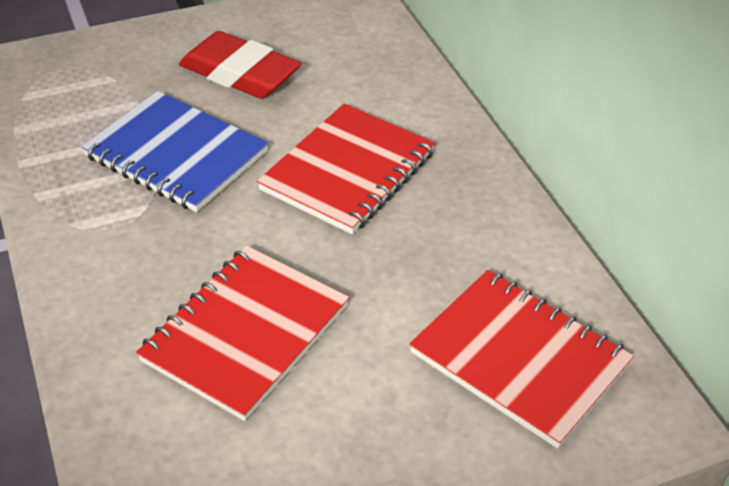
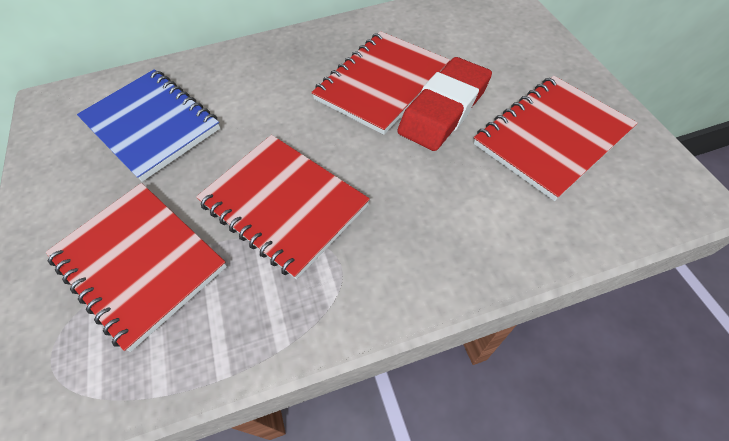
red notebook: [136,246,349,421] [257,104,435,234] [409,270,634,448] = 3 -> [46,183,227,352] [196,135,370,279] [311,31,450,135] [474,76,638,201] = 4

